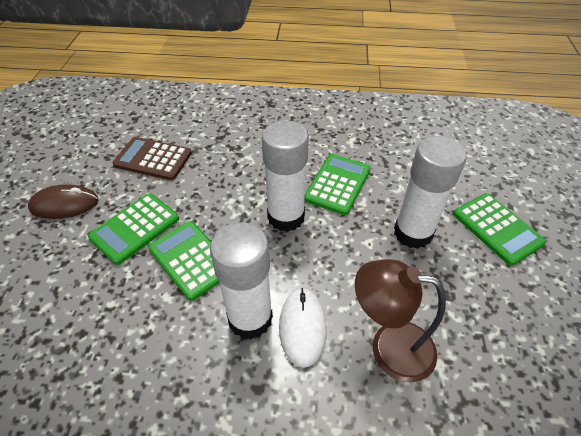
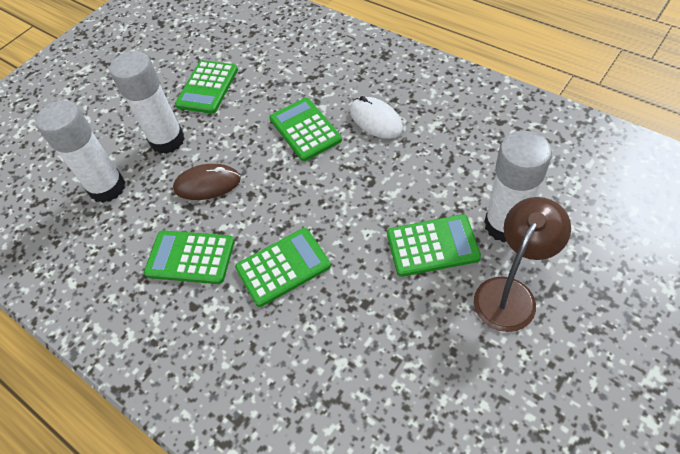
brown calculator: [112,137,192,180] = 1 -> none = 0
green calculator: [88,193,179,265] [148,221,220,301] [304,154,371,215] [453,193,546,266] = 4 -> [144,230,235,284] [175,60,238,114] [235,228,331,307] [270,98,342,161] [387,214,481,277] = 5

